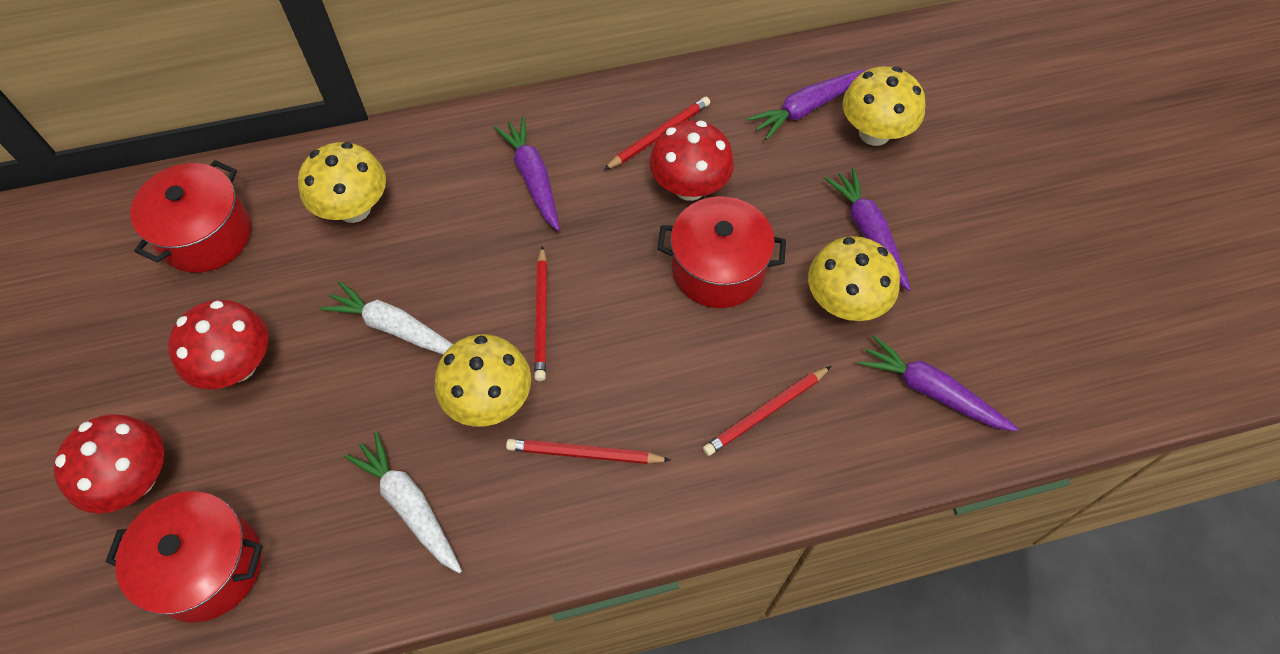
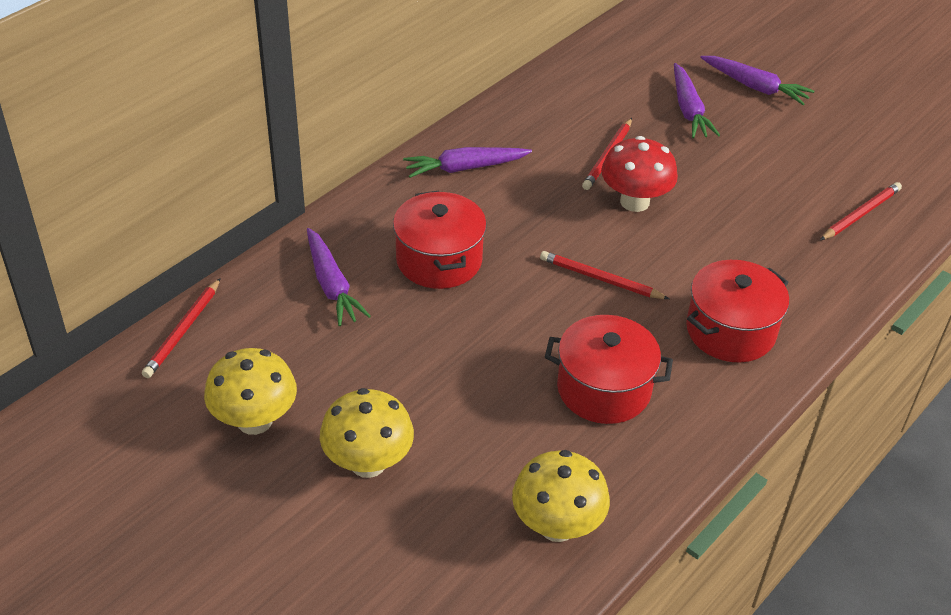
red mushroom: [54,414,164,513] [168,300,268,389] [649,120,734,201] = 3 -> [601,136,678,212] = 1
white carrot: [320,281,453,354] [344,432,462,573] = 2 -> none = 0
yellow mushroom: [298,142,386,223] [435,334,531,427] [808,236,900,321] [843,66,925,146] = 4 -> [204,348,297,435] [320,388,414,478] [512,450,610,542] = 3

